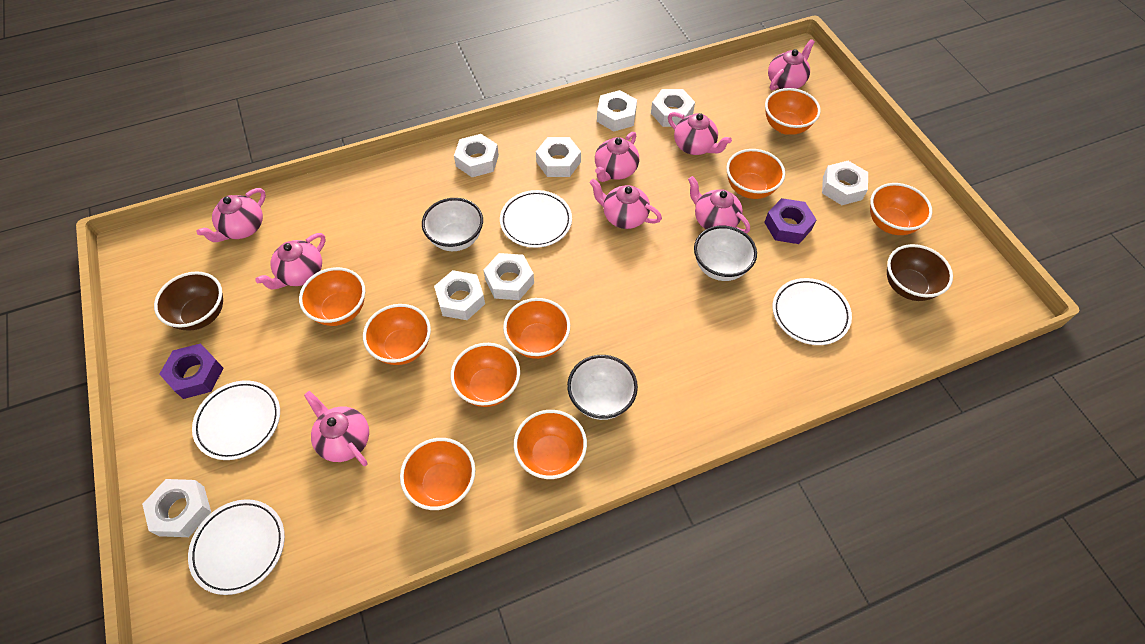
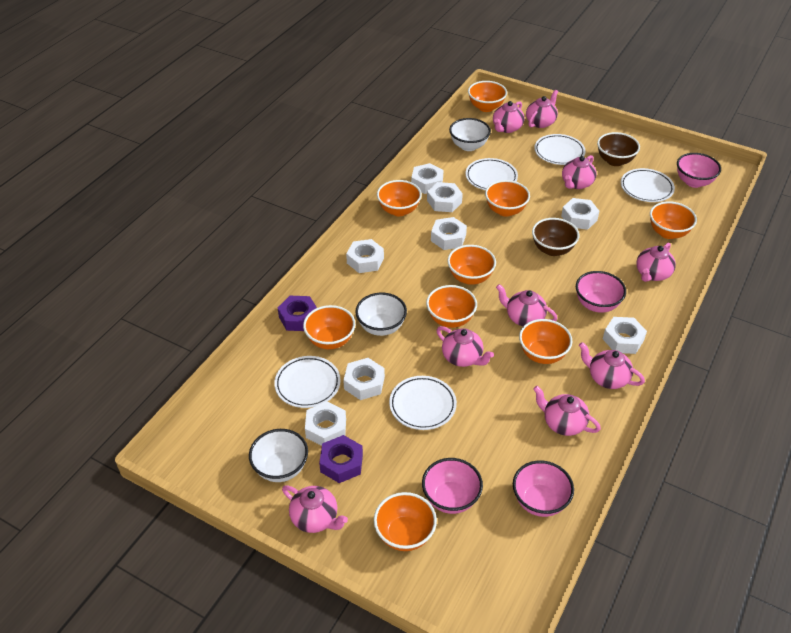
pink bowl: none = 0 -> [422,458,483,514] [513,460,574,517] [576,271,626,313] [677,153,721,188] = 4
pink teapot: [197,188,266,242] [255,233,326,290] [304,391,369,466] [590,179,662,229] [595,132,639,182] [668,112,732,155] [688,176,750,233] [768,39,815,91] = 8 -> [282,485,348,533] [436,326,494,367] [493,101,525,133] [496,284,557,326] [526,90,558,128] [533,386,601,436] [562,155,597,189] [579,342,645,389] [636,242,676,282] = 9
white plate: [188,499,285,595] [192,380,280,460] [500,190,572,248] [773,278,852,345] = 4 -> [274,356,341,408] [389,376,457,430] [465,158,518,190] [534,134,586,165] [621,168,675,202] = 5

